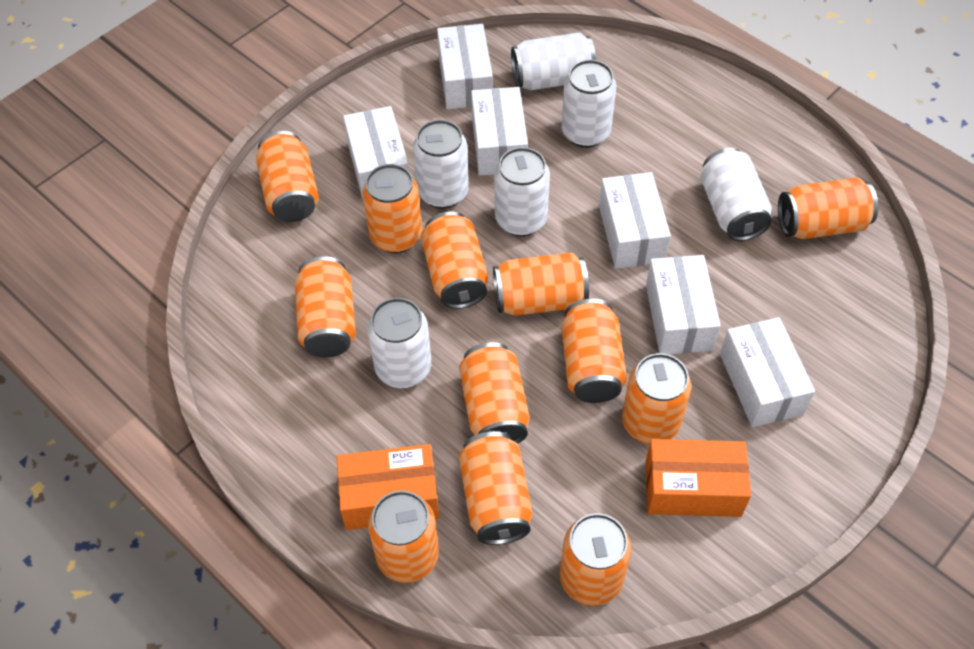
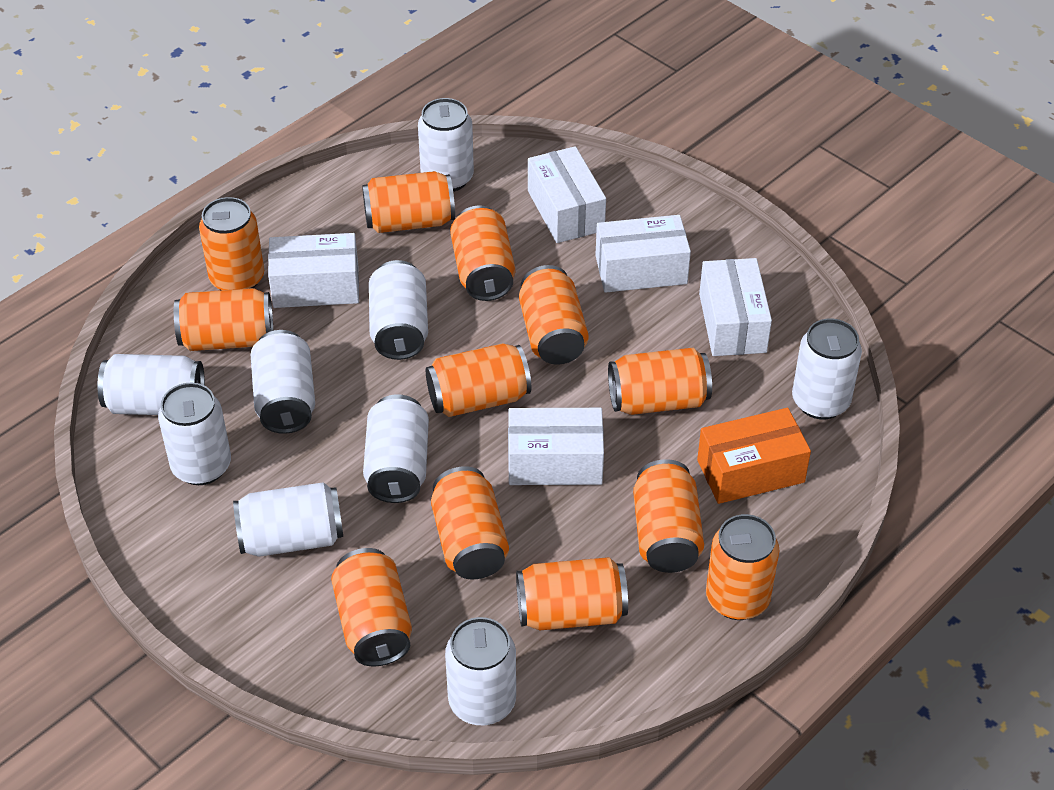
orange box: [337,444,439,530] [646,439,751,517] = 2 -> [697,408,811,504] = 1
white box: [343,106,409,199] [437,24,493,109] [471,87,528,176] [599,172,671,269] [646,255,721,354] [720,317,815,427] = 6 -> [268,233,359,308] [508,408,604,485] [528,146,606,243] [595,215,691,293] [699,258,772,356] = 5
white can: [367,298,431,388] [413,120,469,208] [495,147,550,236] [511,32,596,90] [561,59,616,148] [700,148,772,241] = 6 -> [97,354,205,415] [158,383,231,485] [233,482,343,557] [251,330,315,434] [363,394,429,503] [369,260,428,360] [418,98,474,192] [445,617,516,725] [792,318,862,419] = 9

